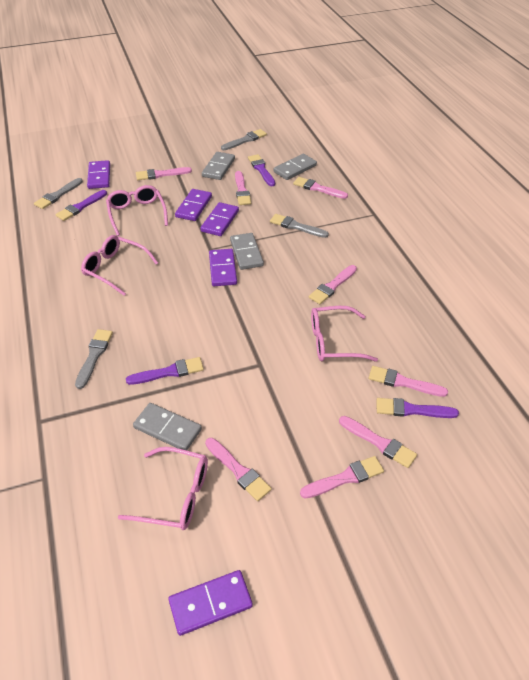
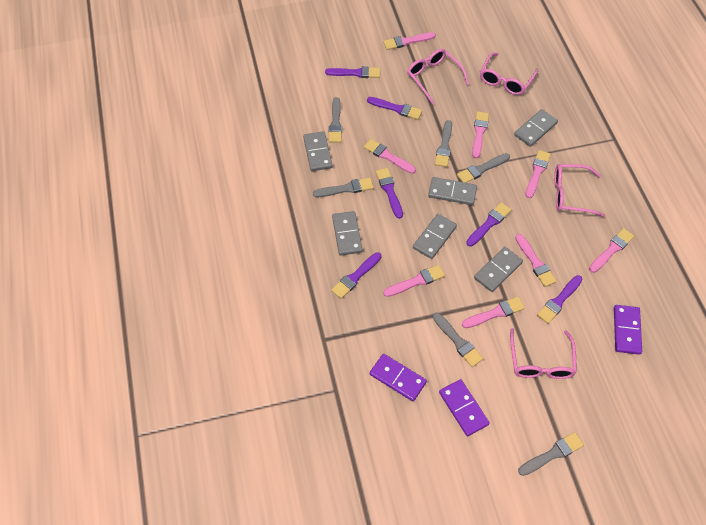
grey brush: [34,178,83,209] [75,329,113,389] [221,129,267,150] [270,214,329,238] = 4 -> [313,178,374,197] [329,97,342,143] [433,313,483,367] [435,120,452,167] [457,153,510,183] [518,432,584,476] = 6
grey domino: [133,403,202,450] [202,152,235,180] [230,233,264,270] [274,154,317,180] = 4 -> [303,131,332,171] [332,211,363,256] [413,214,457,259] [428,177,477,205] [474,247,523,292] [514,109,558,147] = 6
purple brush: [56,190,107,221] [126,357,204,385] [248,154,275,186] [377,398,459,418] = 4 -> [325,66,380,78] [331,252,381,299] [367,97,422,120] [376,168,403,219] [466,202,512,247] [537,275,583,324] = 6
purple domino: [87,160,110,189] [168,570,253,636] [175,189,212,221] [200,202,239,236] [209,249,237,286] = 5 -> [370,354,427,401] [439,379,490,436] [614,305,642,355] = 3

